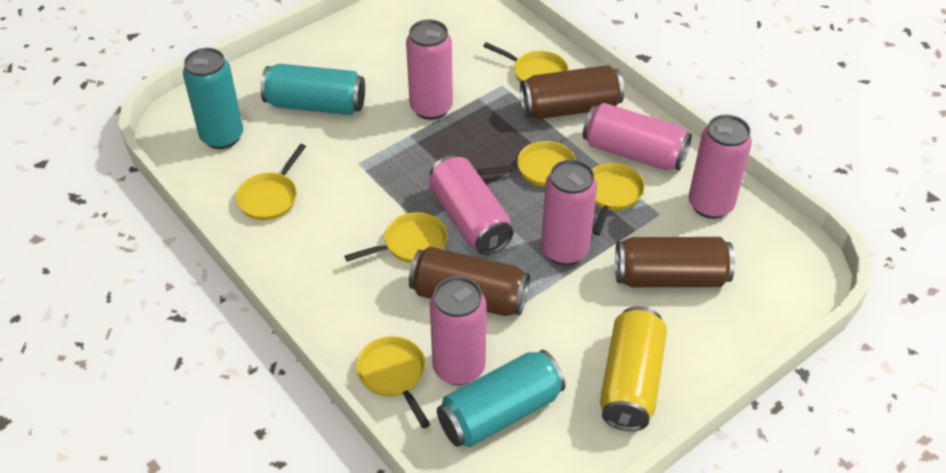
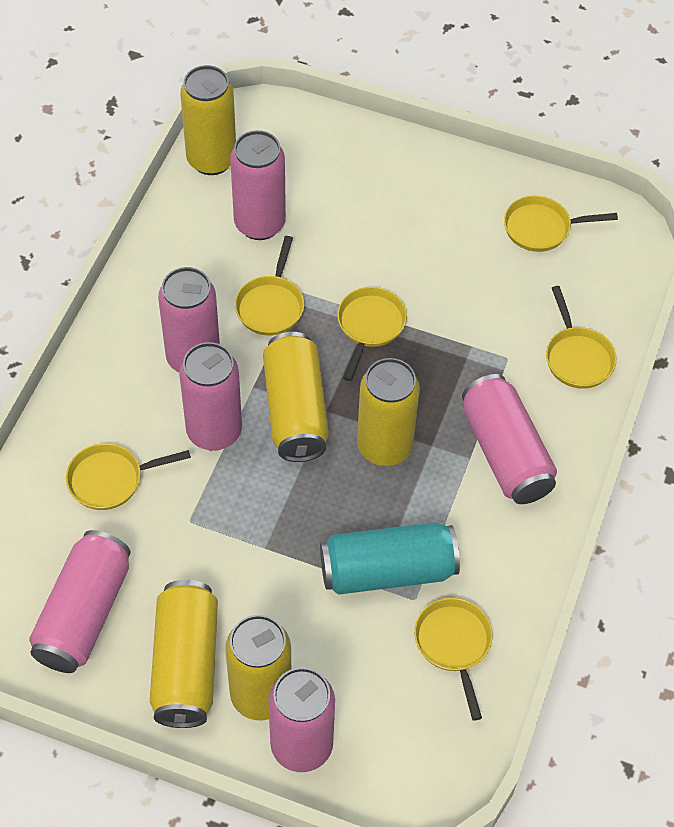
brown can: [409,246,530,316] [520,65,624,119] [615,237,735,287] = 3 -> none = 0
turquoise can: [183,48,243,149] [261,64,365,115] [437,350,565,447] = 3 -> [320,522,460,595] = 1
yellow can: [600,306,667,431] = 1 -> [150,580,218,728] [180,65,236,175] [225,615,291,720] [263,332,329,462] [357,358,420,466] = 5

